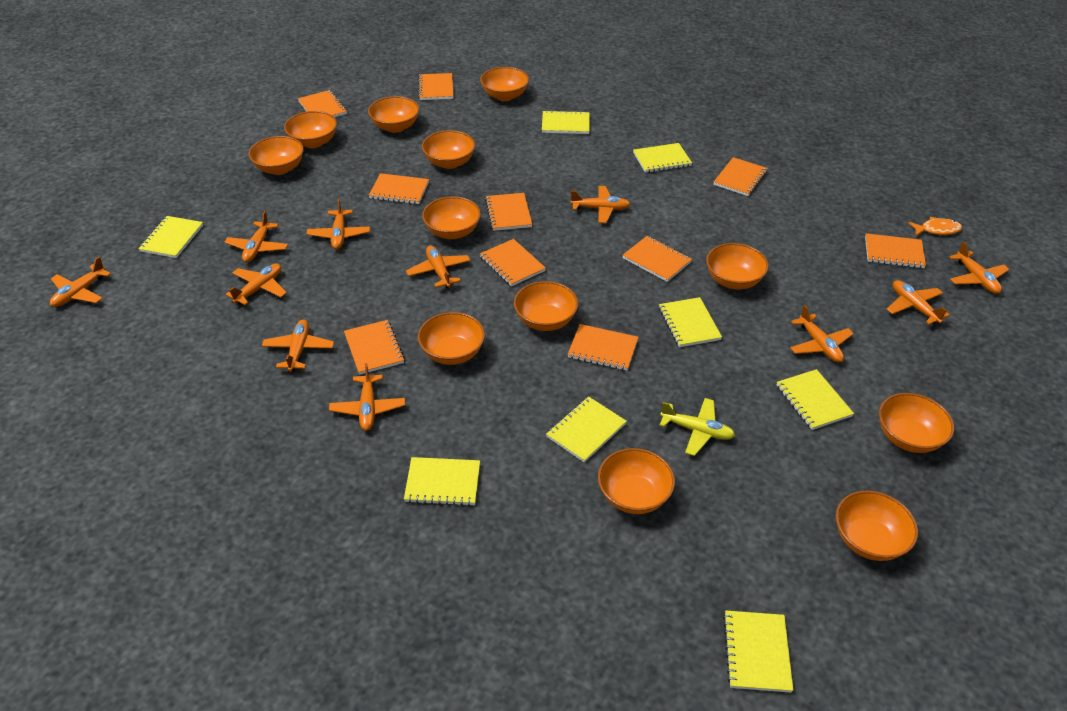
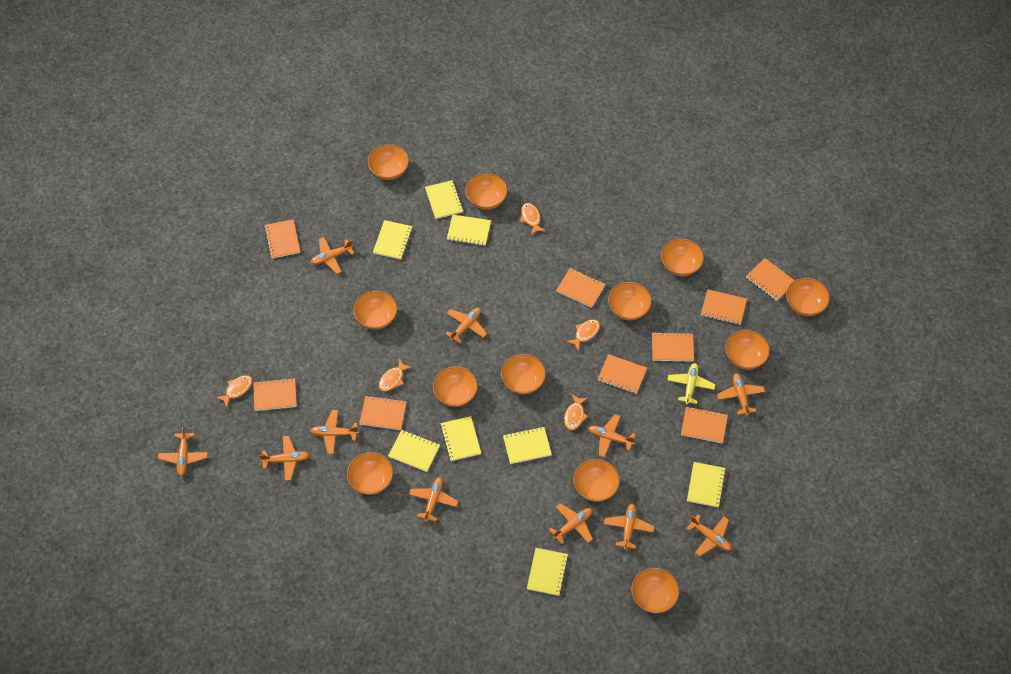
orange fish: [908,217,962,236] = 1 -> [216,375,252,407] [379,359,412,391] [520,203,546,235] [564,394,588,430] [566,319,600,351] = 5
orange notebook: [298,90,347,117] [344,320,405,375] [369,173,429,204] [418,73,453,100] [480,239,546,286] [485,193,532,231] [568,324,638,371] [622,236,692,282] [713,157,768,196] [865,233,926,268] = 10 -> [253,378,297,411] [264,219,300,258] [359,396,407,430] [556,268,606,308] [598,354,647,394] [652,332,694,362] [681,406,728,443] [701,289,747,325] [746,258,795,301] = 9

